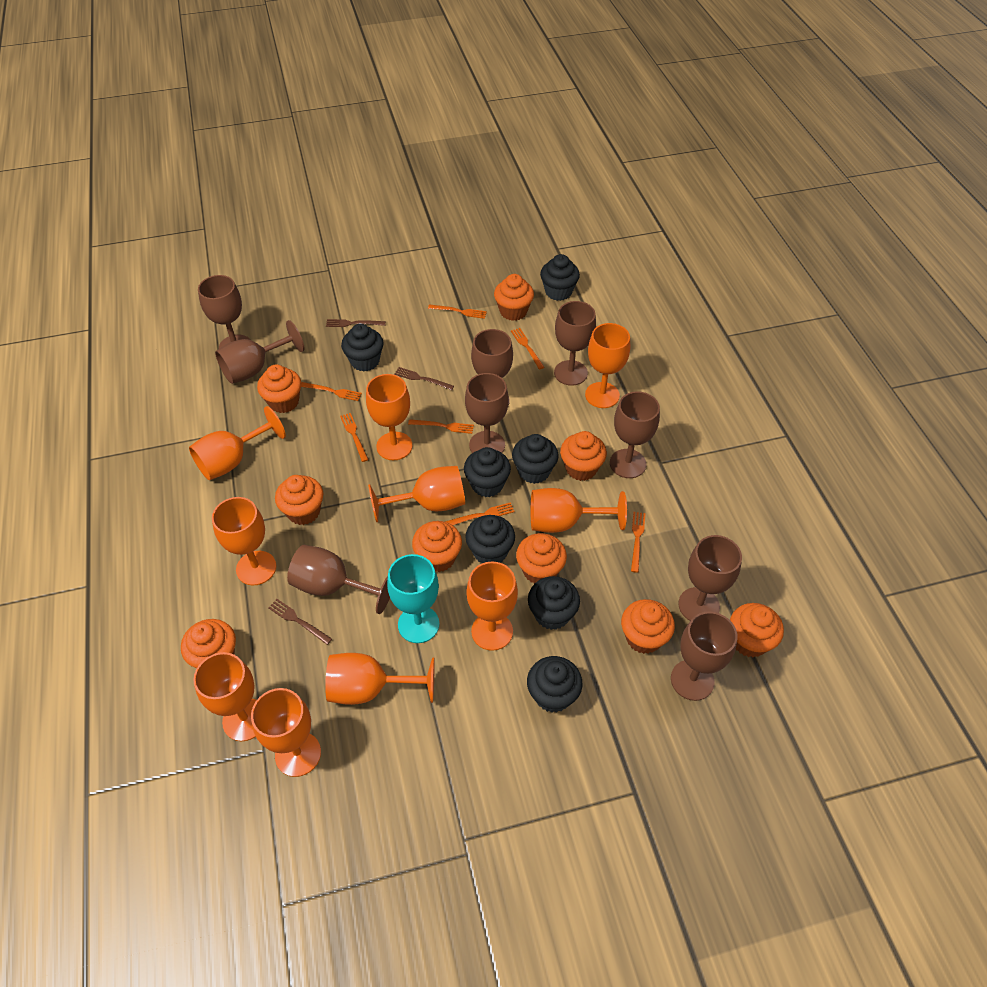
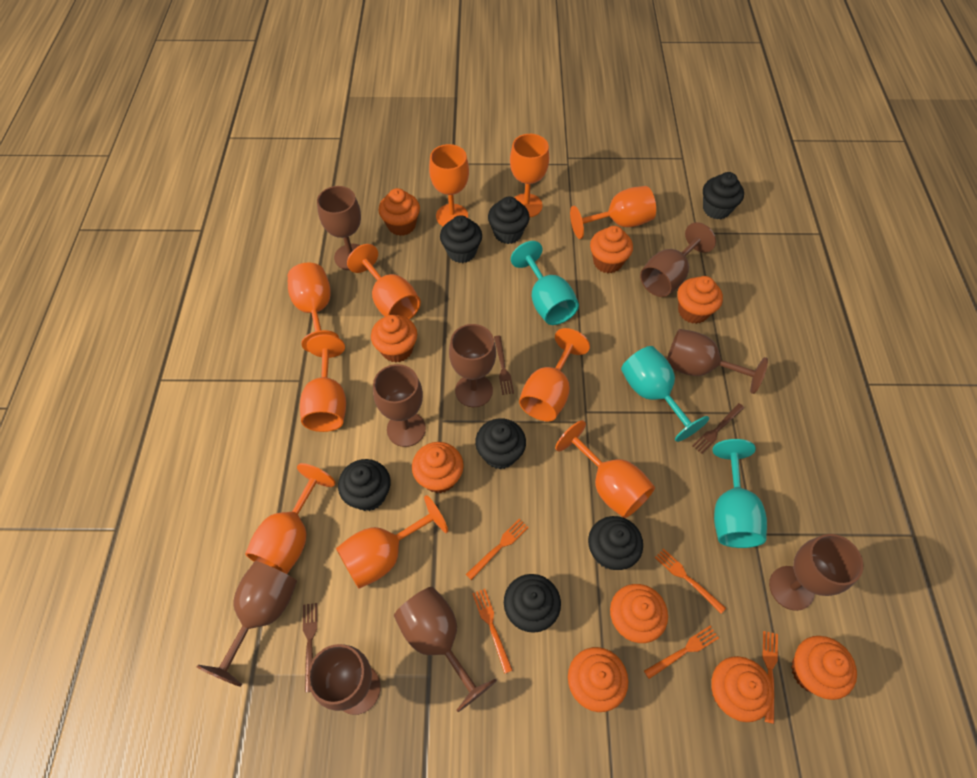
orange fork: [301,382,362,401] [340,413,369,462] [408,419,474,434] [428,305,487,319] [445,502,515,525] [511,328,544,369] [631,512,645,573] = 7 -> [466,519,529,580] [472,589,513,674] [644,626,719,679] [655,548,726,614] [763,631,778,724] = 5
turquoise goblet: [387,554,439,643] = 1 -> [511,241,579,325] [621,346,709,442] [713,439,767,548] = 3

